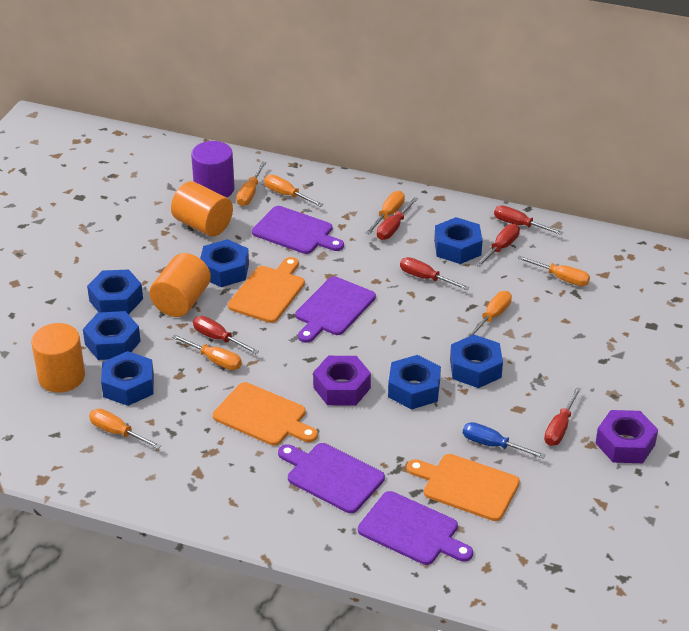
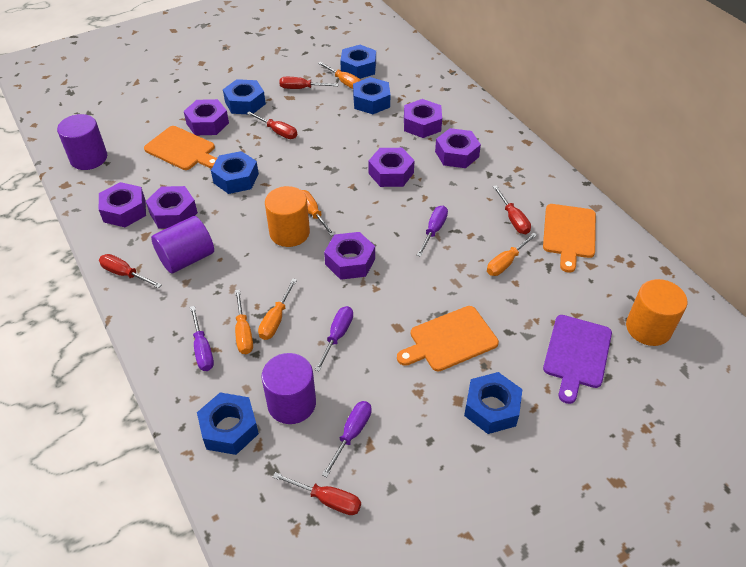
blue nut: [83,311,141,360] [87,270,143,315] [101,351,154,406] [200,239,249,287] [388,355,441,409] [434,217,483,264] [450,335,503,388] = 7 -> [197,392,259,455] [211,151,259,194] [223,79,266,114] [340,45,376,79] [353,77,390,114] [464,372,523,434] = 6
blue screwdriver: [463,422,546,459] = 1 -> none = 0
orange cylinder: [31,323,85,393] [149,253,211,317] [171,181,233,237] = 3 -> [265,186,310,247] [626,279,687,346] = 2
orange screwdriver: [89,409,161,449] [172,334,242,370] [236,162,266,206] [264,175,323,207] [366,191,405,234] [467,291,512,337] [517,256,590,286] = 7 -> [235,290,253,354] [258,279,297,340] [301,190,335,236] [318,62,361,89] [487,233,537,276] = 5
purple cutting board: [252,206,344,254] [278,443,385,513] [296,277,376,343] [358,491,473,565] = 4 -> [543,315,612,404] = 1
purple cylinder: [191,141,235,197] = 1 -> [57,114,107,170] [151,216,214,274] [262,353,316,424] = 3
purple nut: [313,356,371,406] [596,410,658,463] = 2 -> [99,182,146,227] [146,186,198,229] [184,99,229,135] [324,232,375,280] [368,148,415,187] [404,99,442,138] [435,128,481,168] = 7
purple screwdriver: none = 0 -> [190,306,214,371] [315,306,353,372] [322,401,372,477] [417,206,448,257] = 4
red screwdriver: [193,316,259,354] [377,197,418,240] [400,257,470,290] [476,224,520,267] [494,205,563,235] [544,387,581,446] = 6 -> [99,254,162,288] [247,111,297,139] [273,472,361,515] [279,77,338,89] [493,185,531,234] = 5

